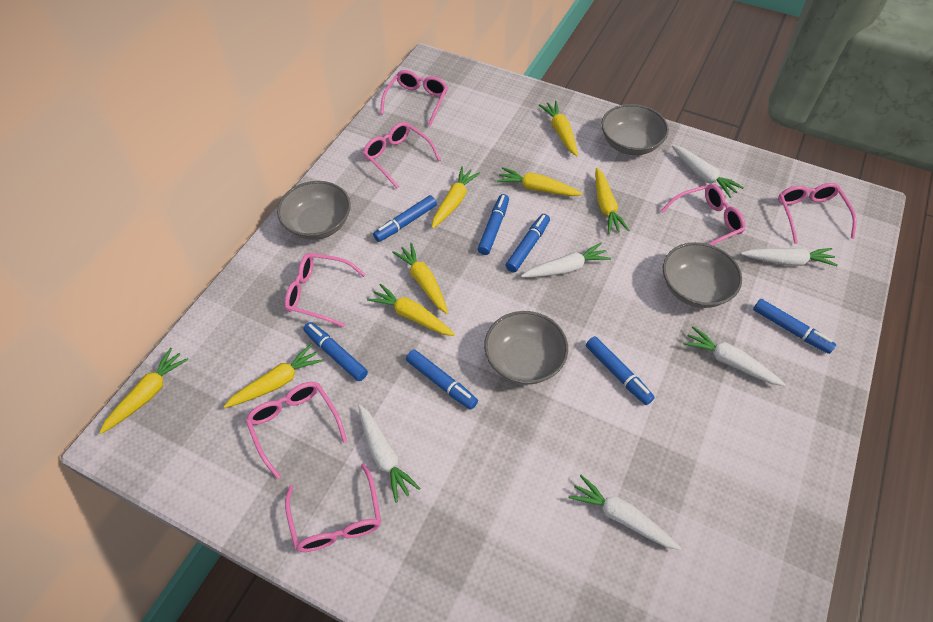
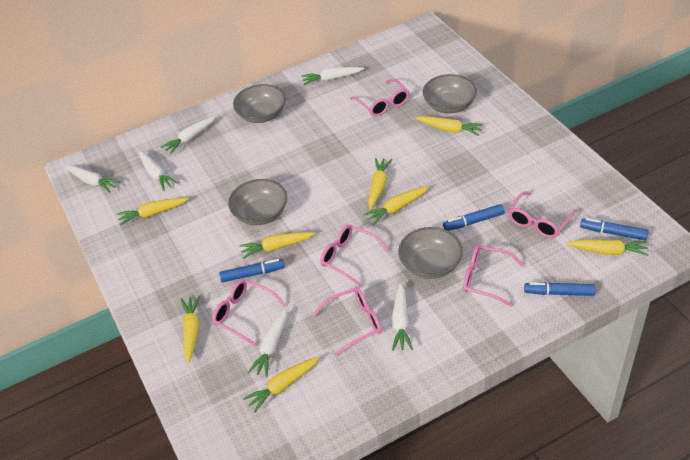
blue marker: [303,322,368,381] [373,195,437,242] [406,349,478,410] [478,194,509,255] [506,214,550,272] [586,336,655,405] [753,299,836,354] = 7 -> [219,259,285,282] [443,204,504,231] [524,282,595,296] [580,218,648,240] = 4
pink glasses: [245,382,347,479] [285,253,366,327] [285,463,381,552] [363,122,441,188] [380,70,448,127] [661,184,745,245] [778,183,857,244] = 7 -> [212,279,286,346] [313,287,382,356] [320,225,389,287] [350,79,409,117] [463,245,524,307] [508,191,577,238] = 6

